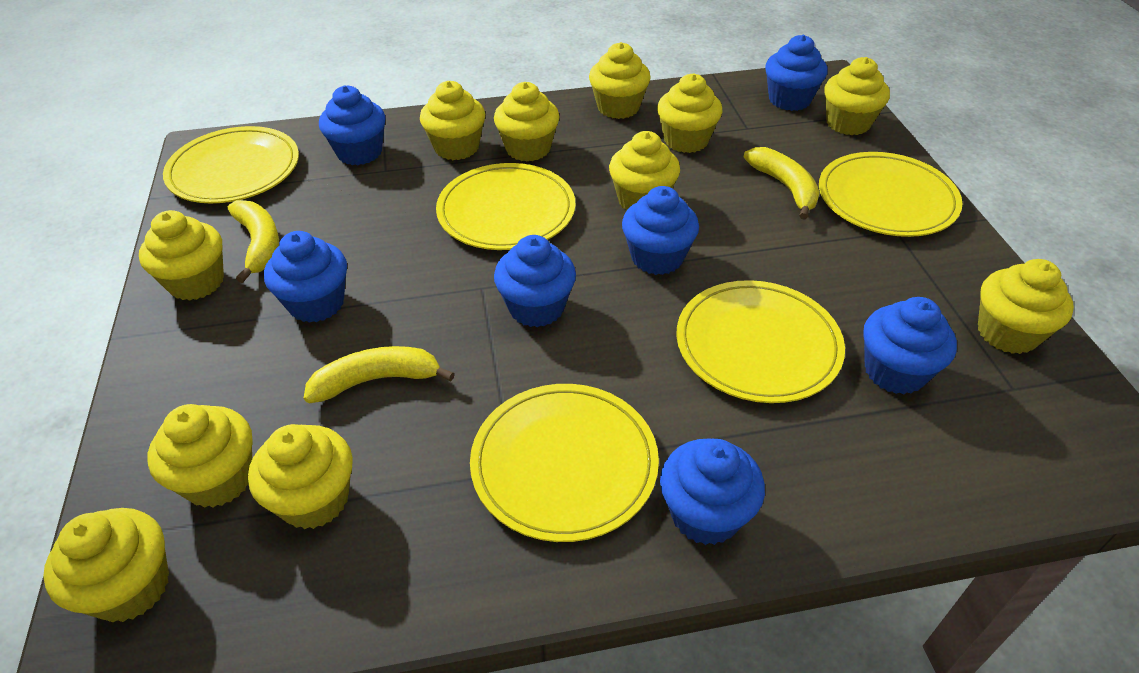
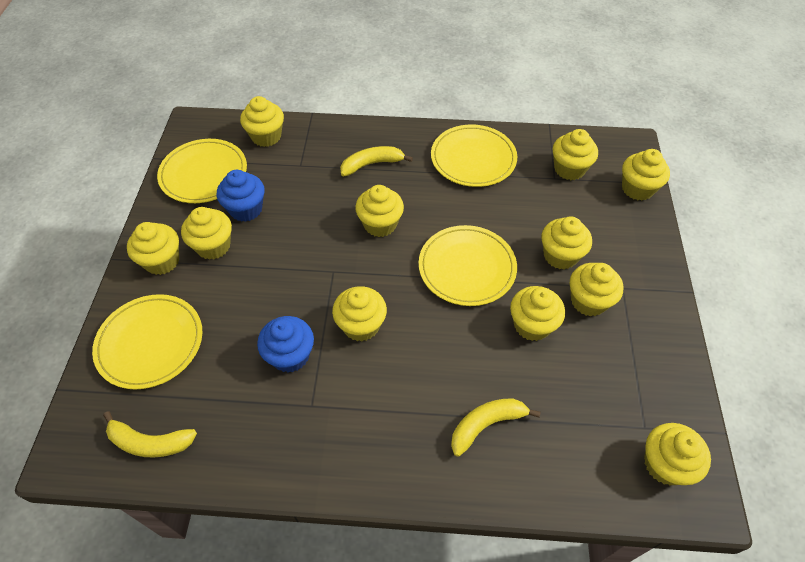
blue cupcake: [264,231,347,323] [319,85,386,165] [494,235,576,327] [622,186,699,275] [660,438,765,545] [765,35,828,111] [863,297,957,394] = 7 -> [217,170,265,222] [257,316,314,373] = 2
yellow plate: [163,126,299,203] [436,163,575,250] [470,384,659,542] [676,280,845,403] [819,152,963,237] = 5 -> [92,294,203,389] [157,139,247,203] [419,225,517,306] [431,125,517,187] = 4

